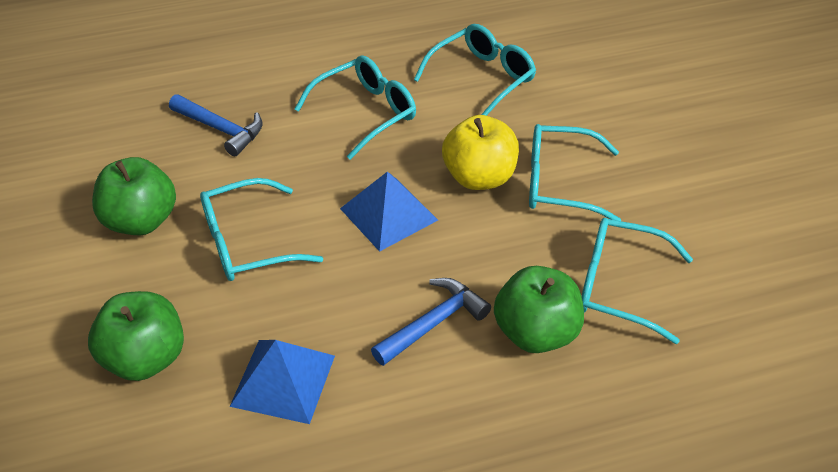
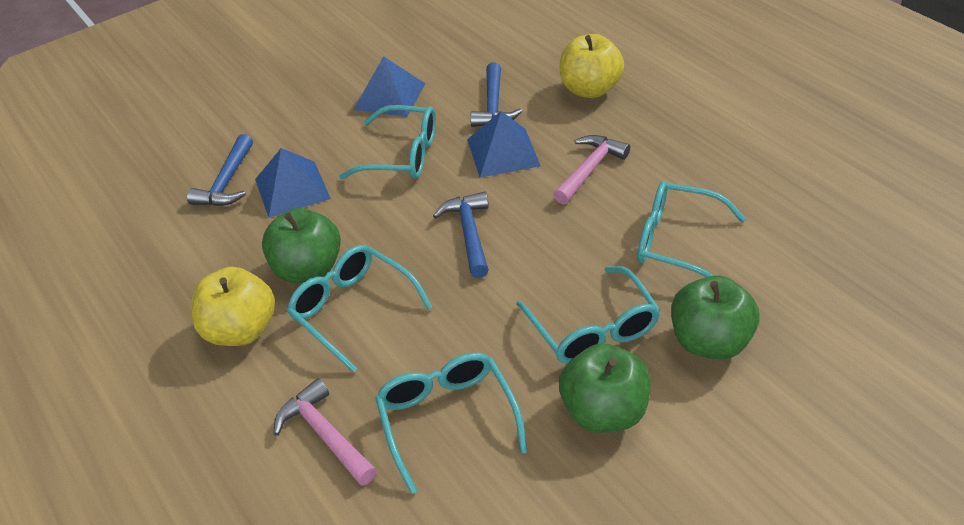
blue hammer: [169,94,263,156] [371,278,491,366] = 2 -> [187,134,253,206] [433,192,489,278] [470,62,522,127] = 3
blue pyramid: [230,340,335,424] [340,171,438,252] = 2 -> [255,148,331,218] [354,56,426,117] [467,111,541,178] = 3
pink hammer: none = 0 -> [273,378,377,486] [553,135,630,204] = 2
yellow apple: [442,115,519,190] = 1 -> [191,267,275,346] [560,34,624,98] = 2

